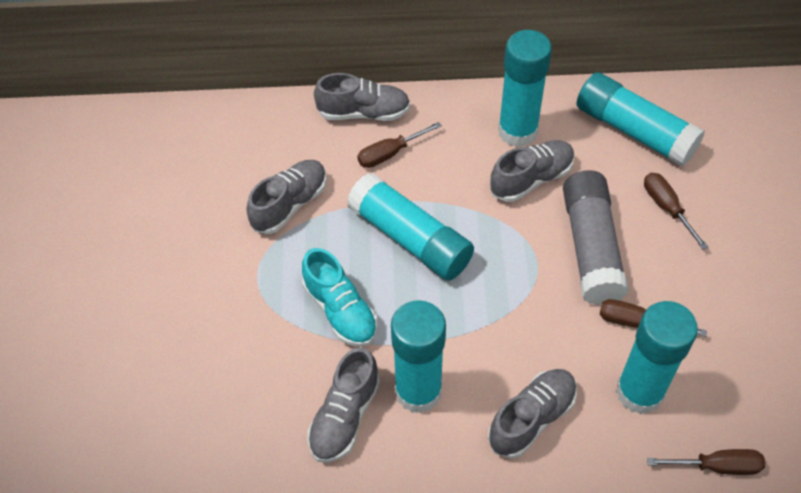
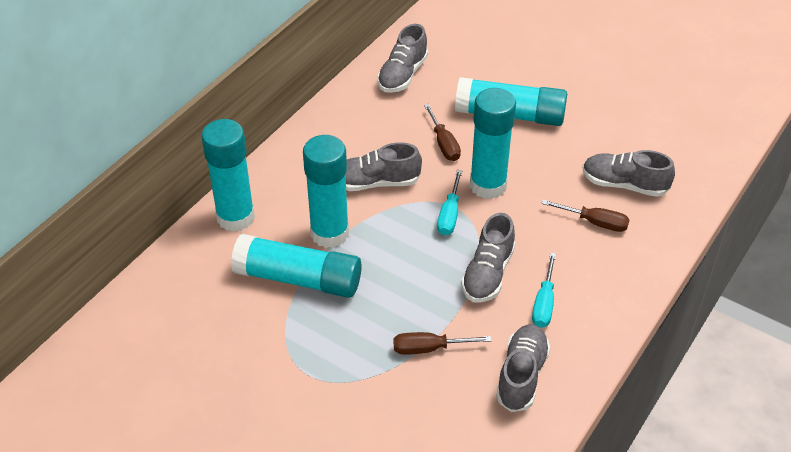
brown screwdriver: [357,122,442,168] [600,299,707,337] [644,173,708,250] [647,449,765,475] = 4 -> [393,332,492,355] [424,104,461,161] [541,200,630,232] = 3
grey glue stick: [563,170,629,305] = 1 -> none = 0
turquoise screwdriver: none = 0 -> [437,170,463,235] [532,253,556,328] = 2
turquoise shoe: [302,248,378,347] = 1 -> none = 0

